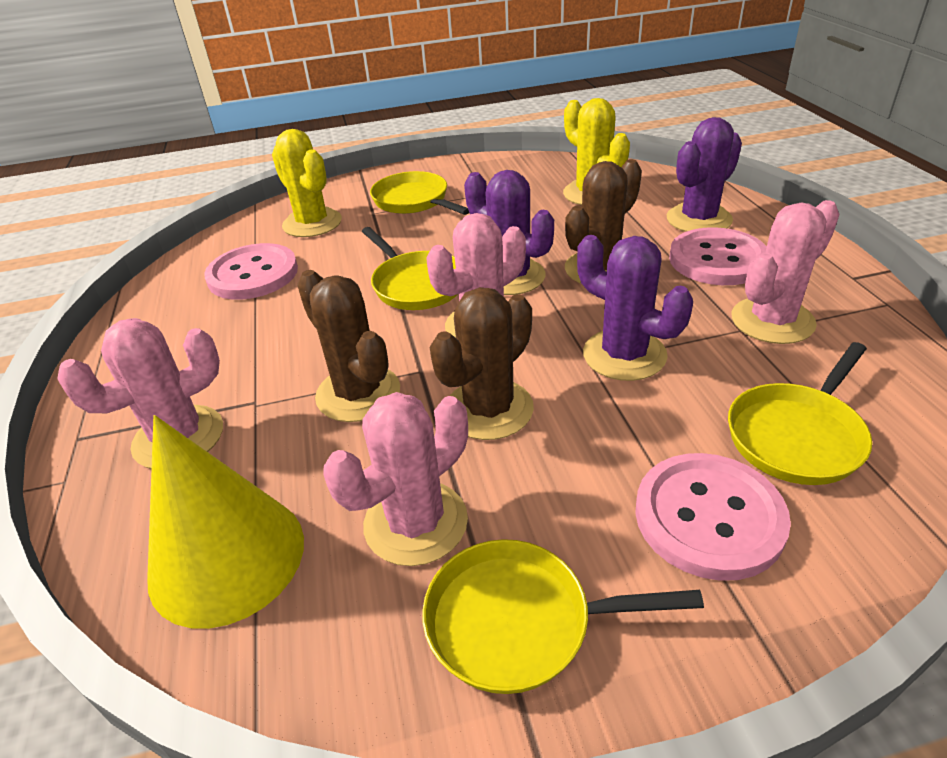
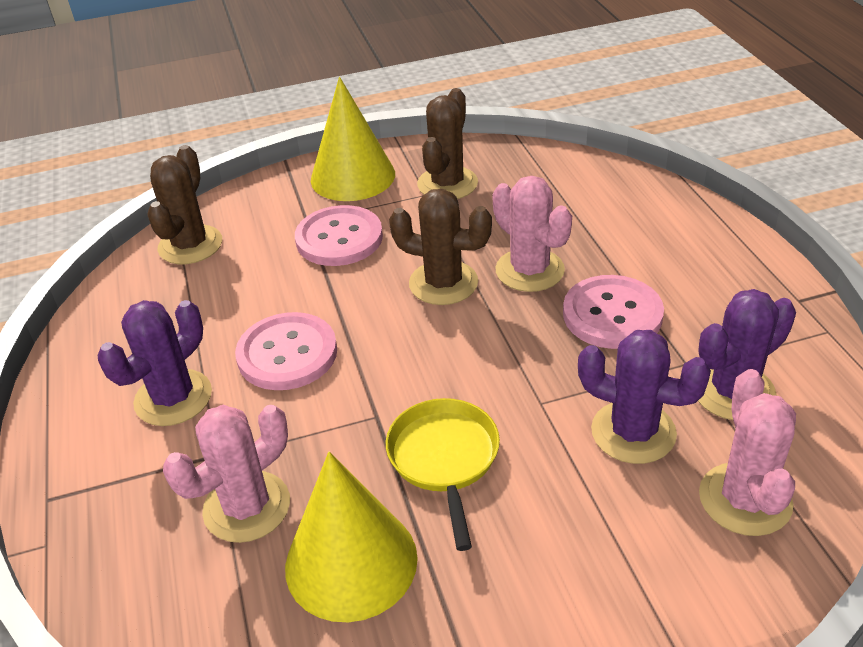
pink cactus: [57,318,223,469] [324,392,468,566] [426,213,526,338] [731,200,840,344] = 4 -> [163,405,290,543] [493,176,572,292] [699,369,796,536] = 3
yellow cactus: [272,129,342,237] [563,98,630,205] = 2 -> none = 0
yellow cone: [147,415,304,629] = 1 -> [285,452,418,622] [311,77,395,201] = 2
yellow pan: [362,227,458,310] [370,171,469,215] [422,539,704,694] [728,342,872,485] = 4 -> [386,398,500,551] = 1

